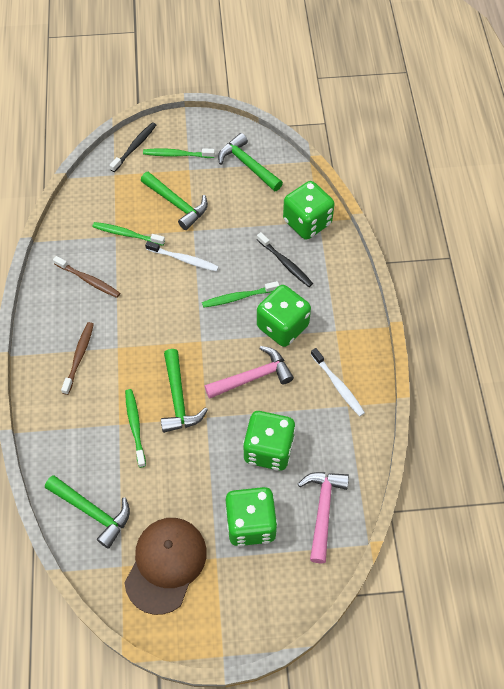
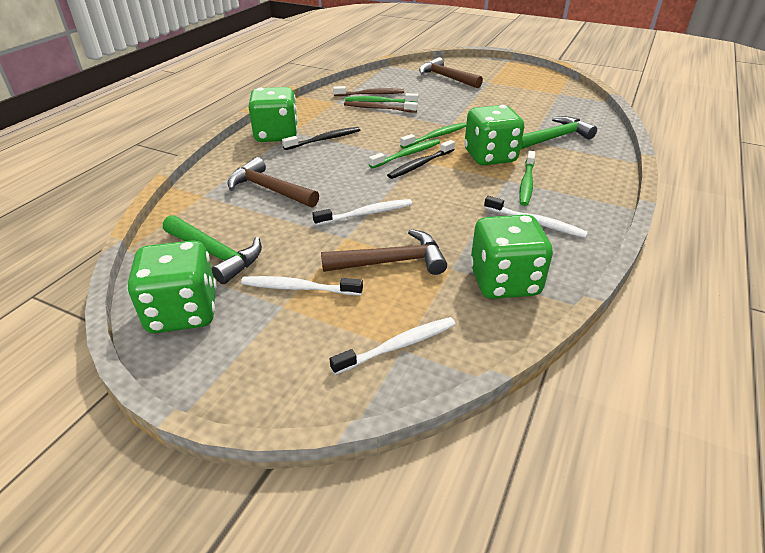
brown cap: [125,518,207,615] = 1 -> none = 0
brown hammer: none = 0 -> [227,157,319,208] [321,229,447,275] [419,57,483,88] = 3
green hammer: [45,475,130,549] [141,172,208,230] [161,349,208,433] [218,133,283,191] = 4 -> [163,215,262,284] [520,116,597,150] = 2
pink hammer: [204,346,294,399] [298,472,349,563] = 2 -> none = 0
white toothbrush: [145,241,219,272] [311,348,365,416] = 2 -> [241,276,363,295] [312,199,412,226] [330,317,456,375] [484,196,588,238] = 4

